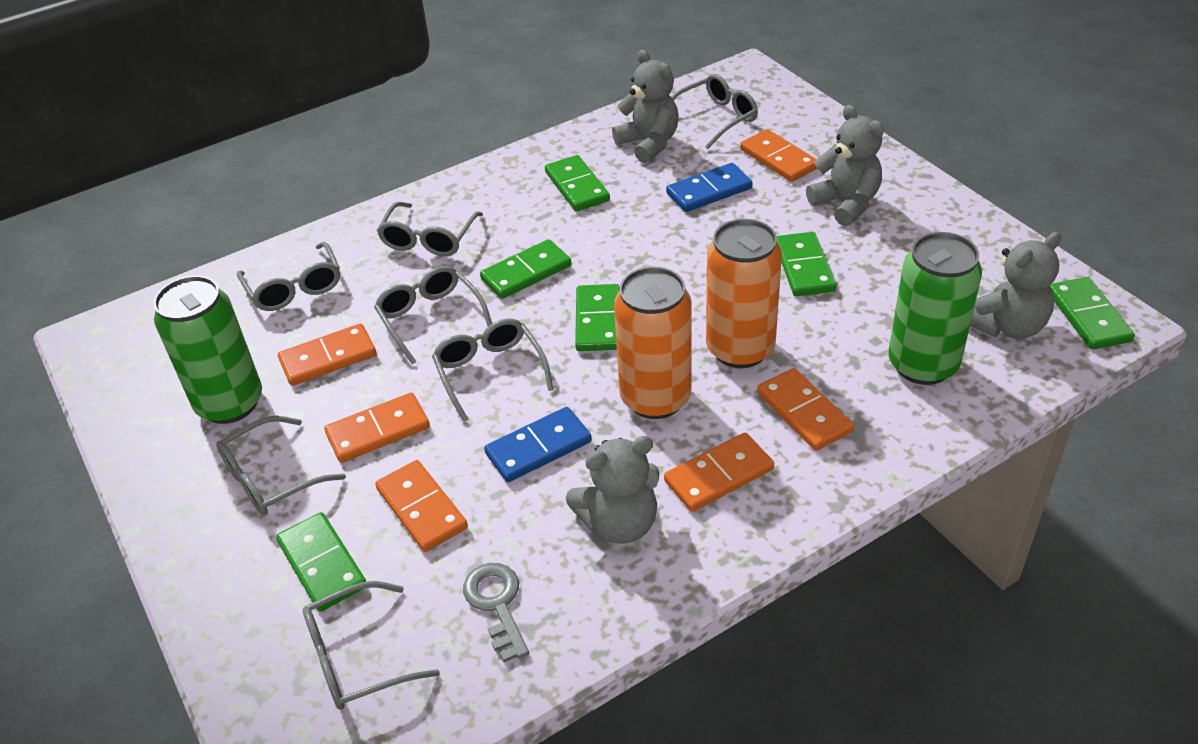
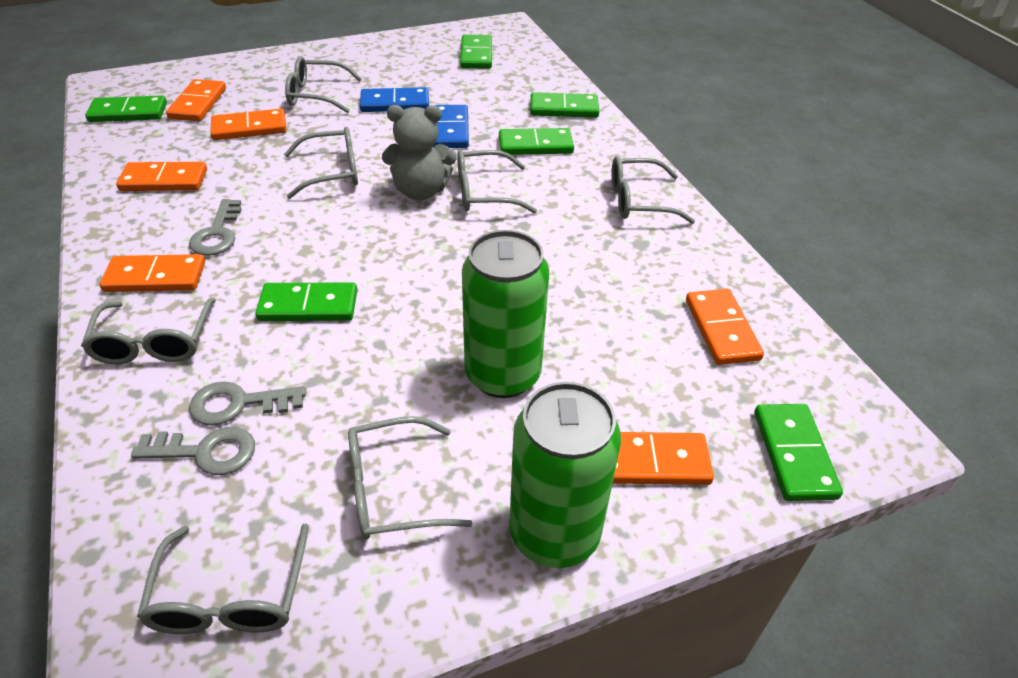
grey key: [463,563,529,662] = 1 -> [131,427,255,475] [189,199,242,256] [189,381,306,426] = 3
grey teddy bear: [566,436,659,543] [612,50,679,163] [806,105,884,226] [970,232,1061,339] = 4 -> [382,105,457,200] = 1
orange can: [614,267,692,419] [706,219,782,368] = 2 -> none = 0

